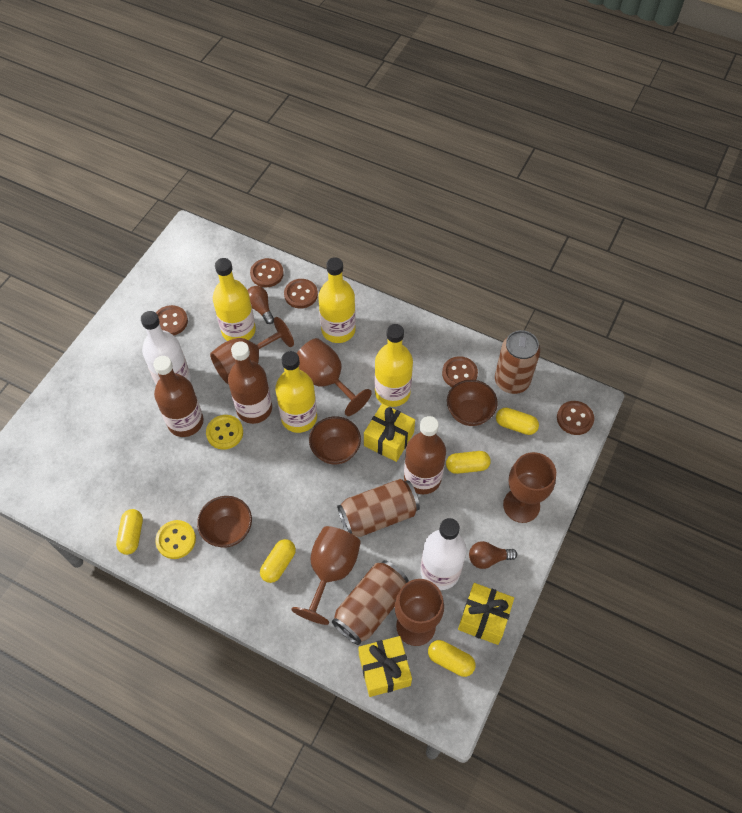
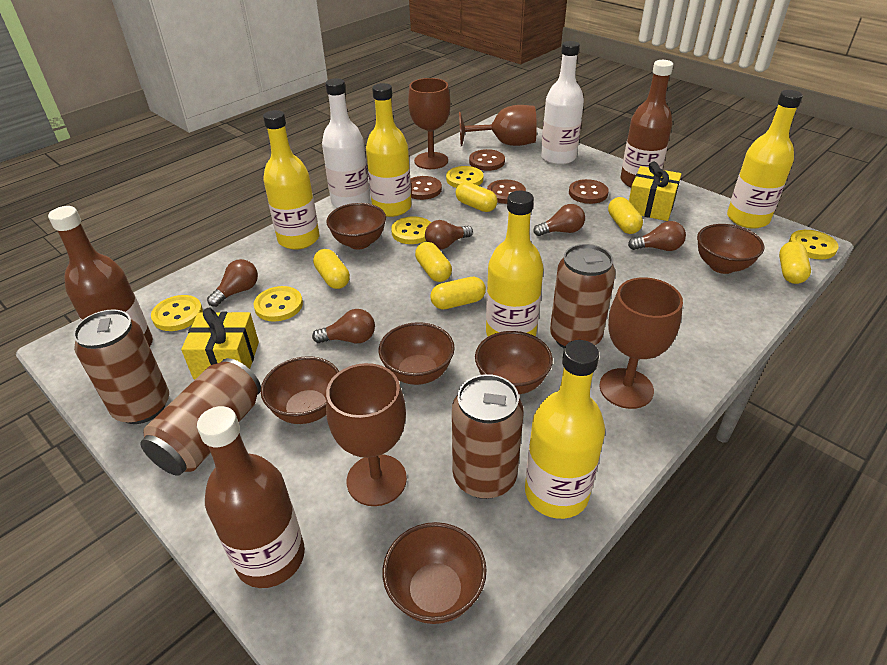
brown bowl: [197,496,252,548] [309,416,361,464] [447,380,498,426] = 3 -> [261,356,339,424] [326,203,386,249] [379,322,455,385] [383,522,487,624] [475,331,553,394] [697,224,765,274] = 6
brown button: [156,305,188,336] [250,258,284,287] [284,279,318,308] [442,356,478,387] [557,401,594,435] = 5 -> [410,176,442,200] [469,149,505,171] [487,180,526,204] [569,179,609,204] = 4
brown can: [332,560,409,645] [337,479,420,537] [495,330,540,394] = 3 -> [73,309,169,424] [140,358,261,476] [452,374,524,499] [550,244,616,348] = 4
brown goblet: [210,317,294,384] [291,526,361,625] [297,338,372,416] [395,579,444,646] [503,452,556,523] = 5 -> [326,363,407,506] [408,78,451,169] [459,105,537,146] [599,277,683,409] = 4
brown light bulb: [248,286,274,324] [469,541,517,569] = 2 -> [207,259,258,307] [312,309,375,343] [425,220,473,250] [533,204,585,236] [628,221,686,251] = 5
yellow bottle: [213,258,256,341] [275,351,317,433] [318,257,356,343] [375,324,413,407] = 4 -> [263,110,320,250] [366,83,412,217] [486,191,544,337] [525,340,605,519] [727,90,803,229] = 5
yellow button: [155,520,196,559] [206,415,243,450] = 2 -> [151,295,203,331] [253,286,303,322] [391,216,431,244] [446,166,483,188] [789,230,839,259] = 5
yellow capsule: [116,509,143,555] [260,539,296,583] [428,640,476,677] [446,451,491,474] [496,408,539,435] = 5 -> [313,249,350,289] [415,242,452,282] [430,277,486,309] [455,182,497,212] [608,197,643,234] [779,241,811,284] = 6
yellow gift: [358,636,412,697] [364,404,415,462] [458,583,514,645] = 3 -> [181,308,259,379] [629,162,681,221] = 2

